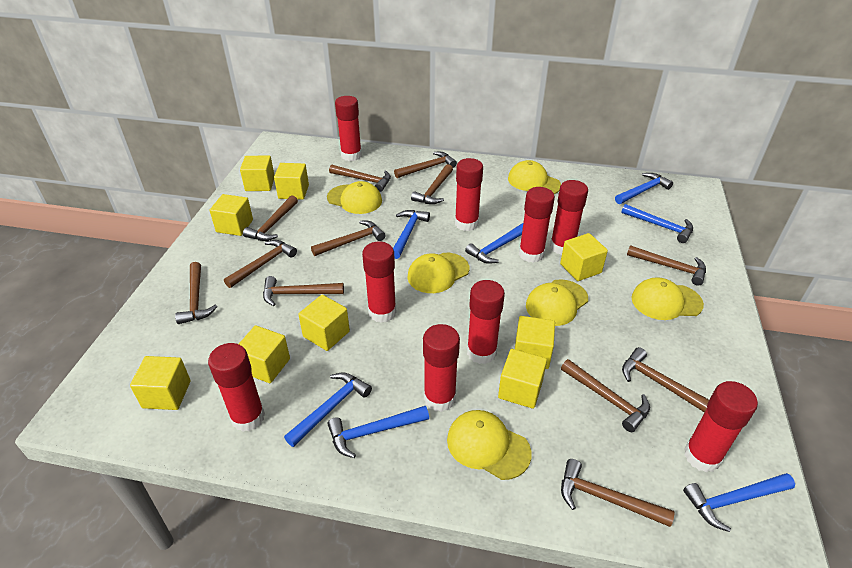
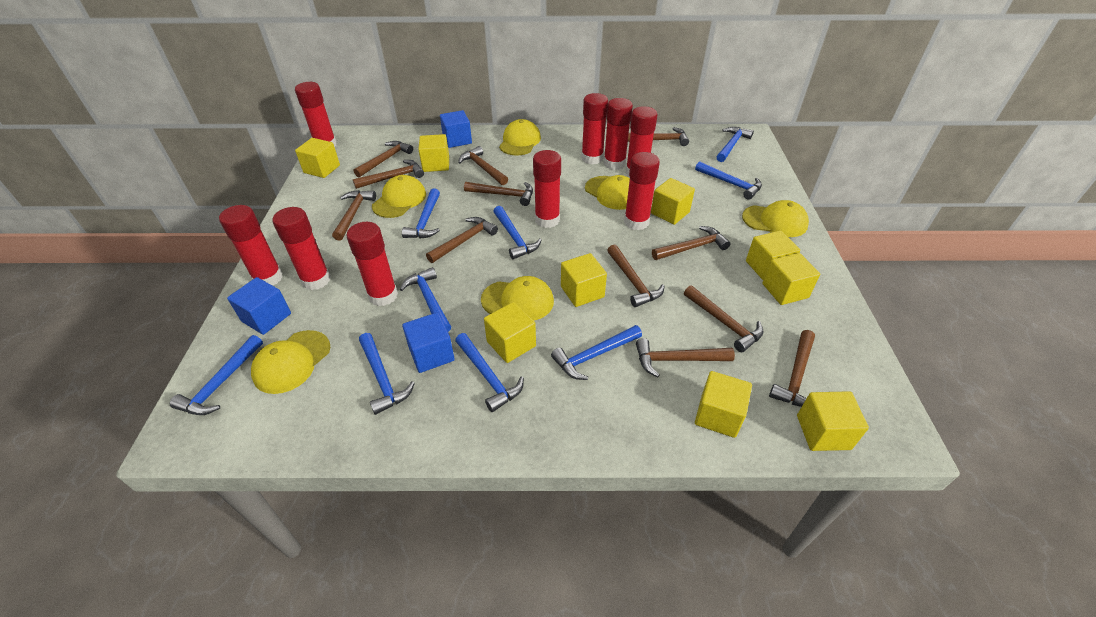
blue cube: none = 0 -> [227,277,291,335] [402,312,455,373] [440,110,472,148] = 3
blue hammer: [284,372,372,447] [327,406,429,458] [393,210,430,259] [465,223,523,264] [615,173,673,204] [621,204,693,243] [683,473,795,532] = 7 -> [170,335,263,415] [359,333,415,415] [400,267,451,332] [402,188,440,238] [455,333,524,412] [493,206,541,259] [551,325,642,380] [695,161,762,199] [717,127,754,162] = 9

